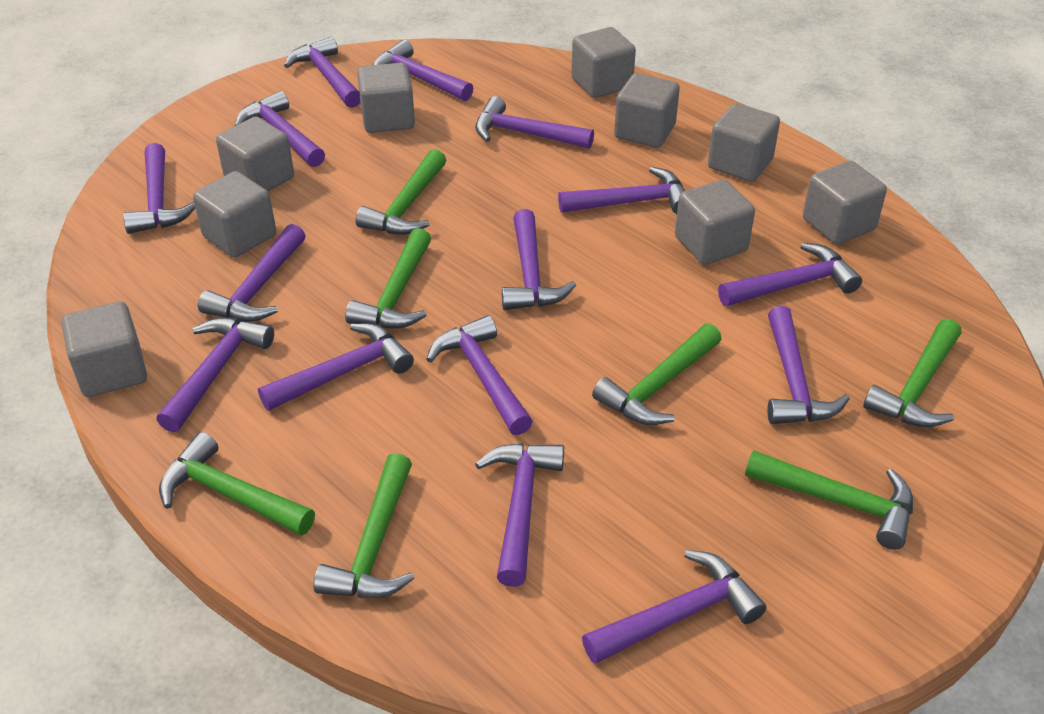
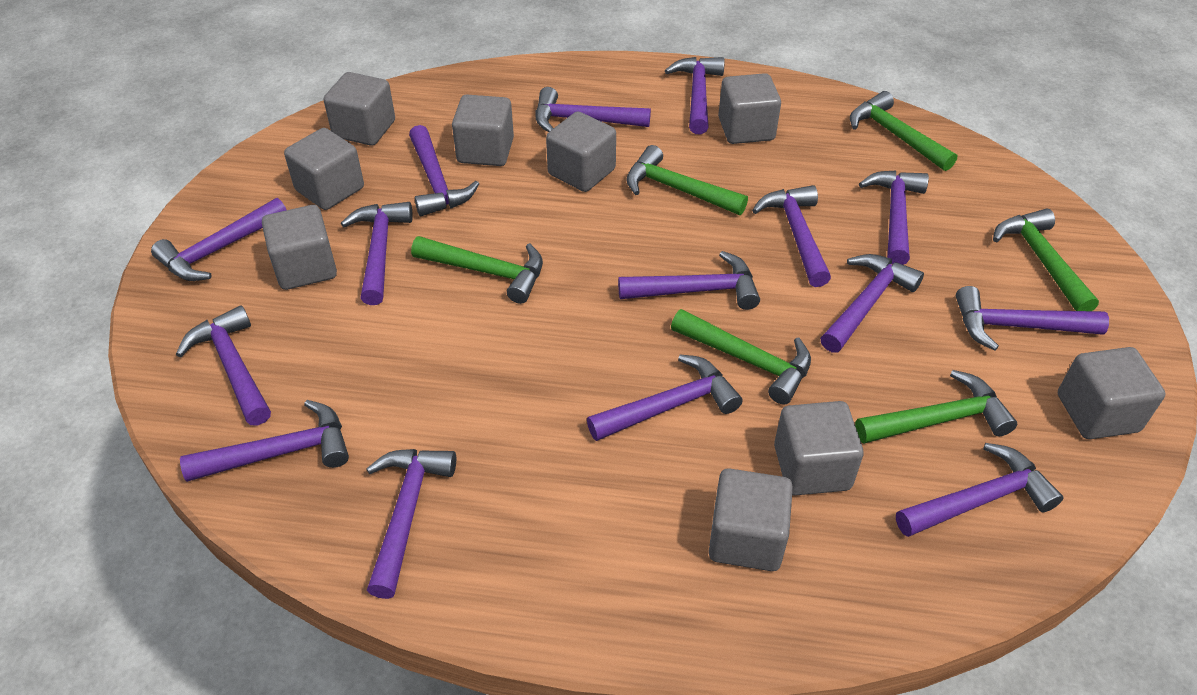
green hammer: [159,432,315,536] [313,453,414,598] [345,228,431,329] [356,149,446,235] [592,324,722,425] [745,450,913,550] [863,319,961,428] = 7 -> [411,236,543,304] [626,145,748,215] [671,309,811,405] [850,91,957,171] [855,370,1017,444] [993,209,1099,311] = 6

